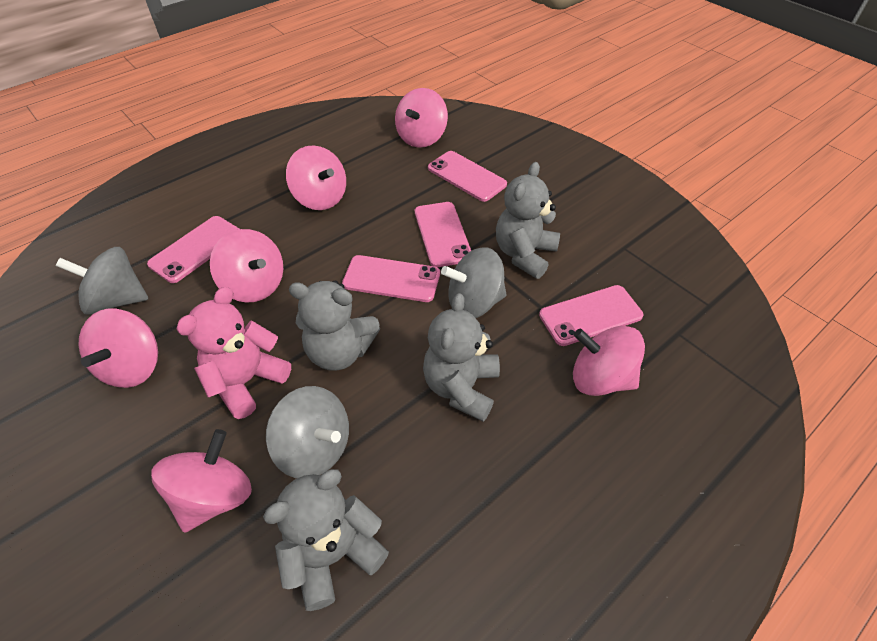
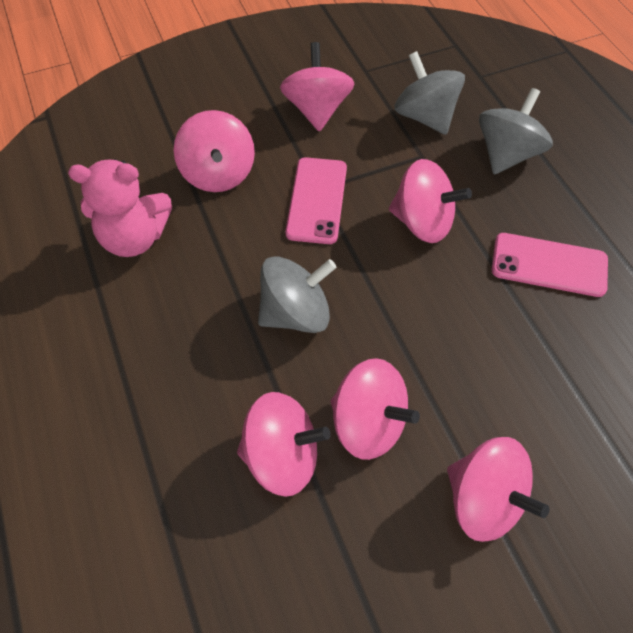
grey teddy bear: [263,469,389,611] [289,281,380,371] [423,293,500,422] [496,162,560,279] = 4 -> none = 0
pink phone: [147,216,239,283] [342,255,440,302] [415,202,471,267] [428,151,507,202] [539,285,644,346] = 5 -> [285,157,347,244] [492,233,608,297] = 2

